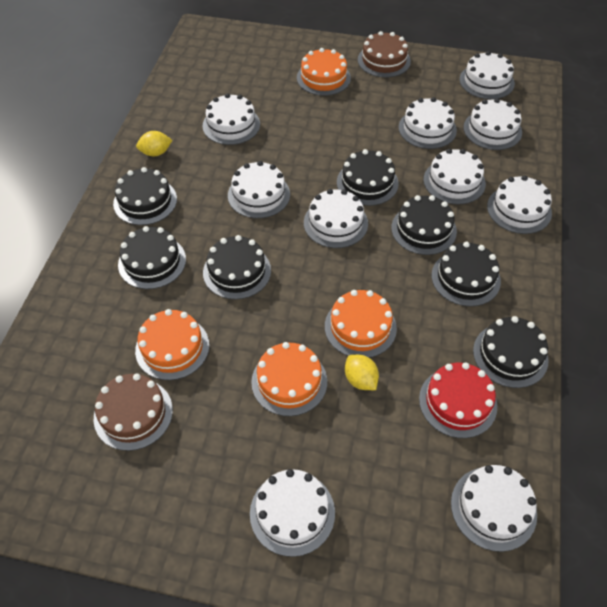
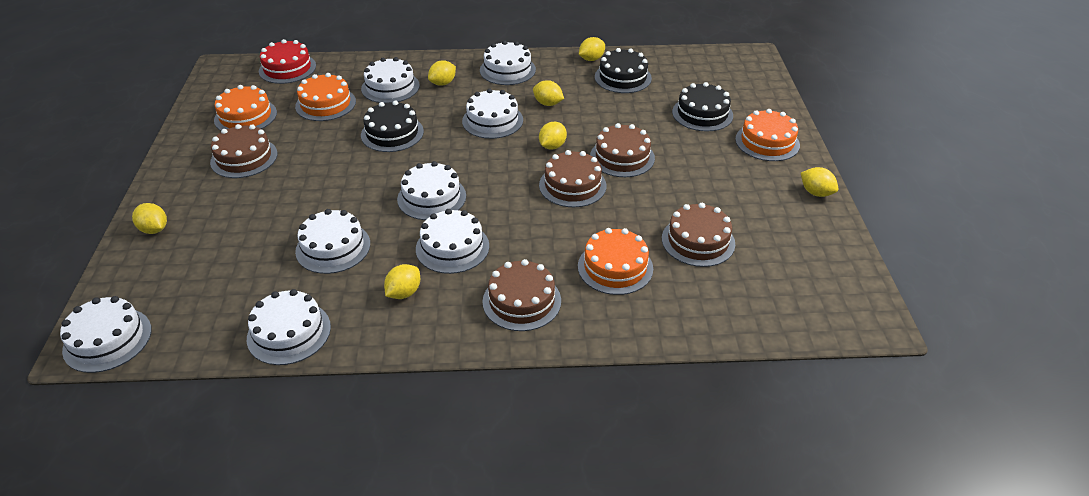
black cake: [113,167,177,225] [118,226,186,289] [203,235,271,299] [337,149,398,206] [391,195,457,255] [431,242,501,306] [473,316,549,388] = 7 -> [361,100,424,152] [595,48,652,93] [672,82,733,131] = 3
brown cake: [94,373,173,451] [358,31,411,77] = 2 -> [210,124,278,178] [482,259,561,331] [539,150,606,207] [590,123,655,177] [662,203,735,267] = 5
white cake: [203,93,260,145] [228,161,290,218] [250,469,335,557] [304,189,368,248] [399,97,457,149] [423,149,486,204] [451,465,537,552] [460,51,515,99] [463,98,522,150] [487,175,552,234] = 10 -> [60,296,152,373] [247,289,331,365] [295,209,370,274] [361,57,420,103] [397,161,466,220] [416,209,489,274] [462,89,523,139] [480,41,536,85] = 8
yellow lemon: [136,131,172,156] [345,354,379,390] = 2 -> [132,203,167,234] [384,264,420,299] [428,61,456,86] [533,80,564,106] [539,122,567,150] [579,37,605,61] [801,167,838,197] = 7

